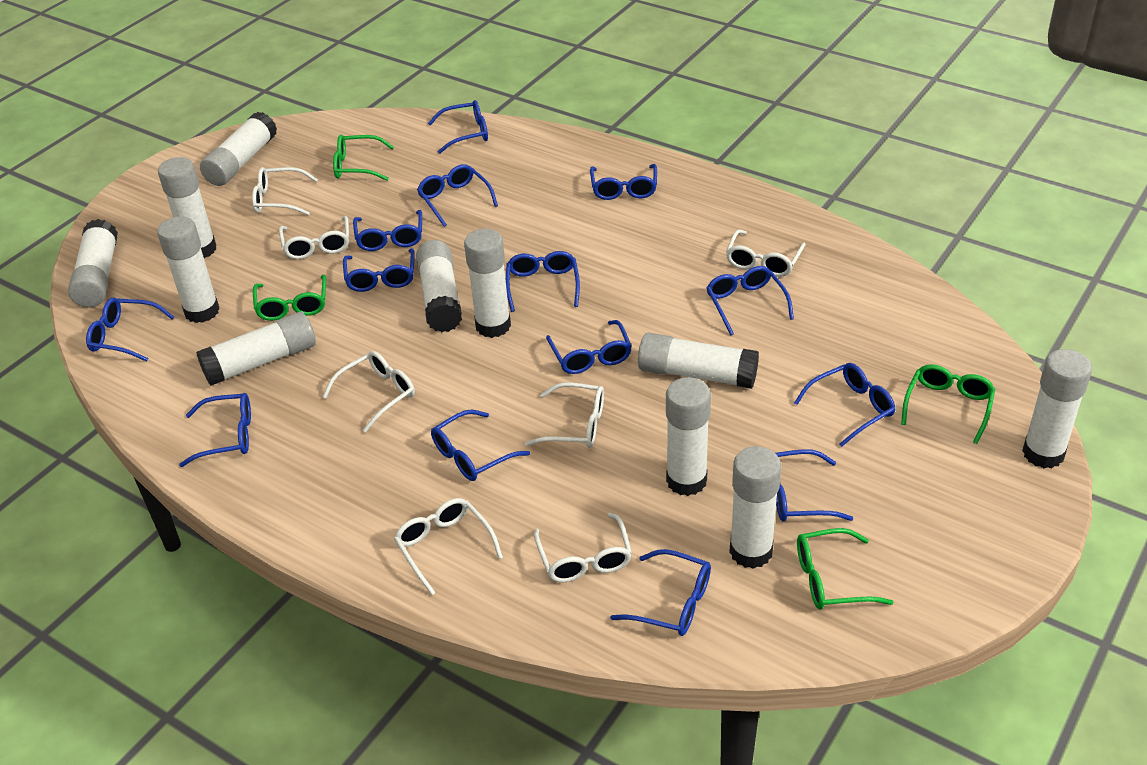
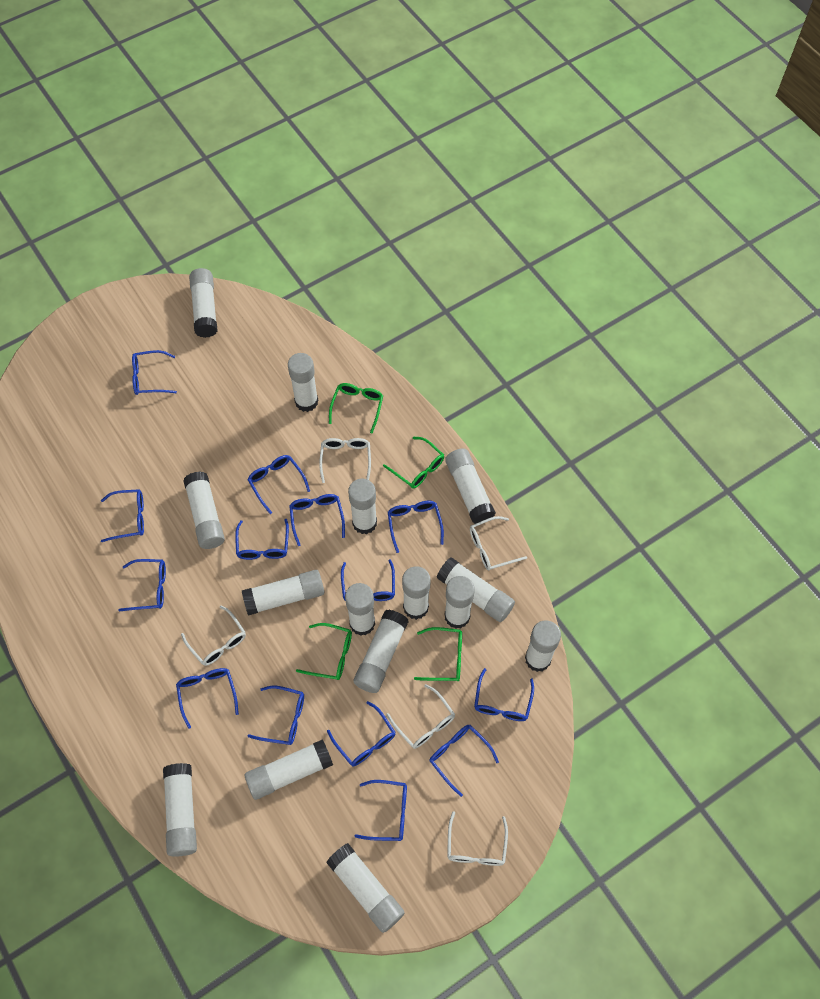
white glasses: [252,167,318,215] [279,216,349,259] [322,351,415,433] [394,498,503,595] [525,382,604,448] [534,513,632,583] [726,229,806,277] = 7 -> [181,606,246,666] [319,438,371,483] [386,684,455,749] [447,811,508,866] [470,516,527,571] = 5
white glue stick: [68,219,118,307] [157,216,220,323] [158,157,217,258] [196,312,316,386] [200,112,277,186] [416,240,462,332] [464,229,511,338] [638,333,759,389] [666,377,711,496] [729,446,781,569] [1022,349,1092,468] = 11 -> [163,763,197,857] [183,471,225,549] [189,268,218,338] [242,570,324,616] [245,739,333,800] [288,353,318,412] [326,843,405,933] [345,583,375,636] [348,478,377,534] [353,610,409,693] [402,566,431,620] [437,557,515,622] [445,448,496,524] [445,576,475,629] [525,621,561,672] = 15

